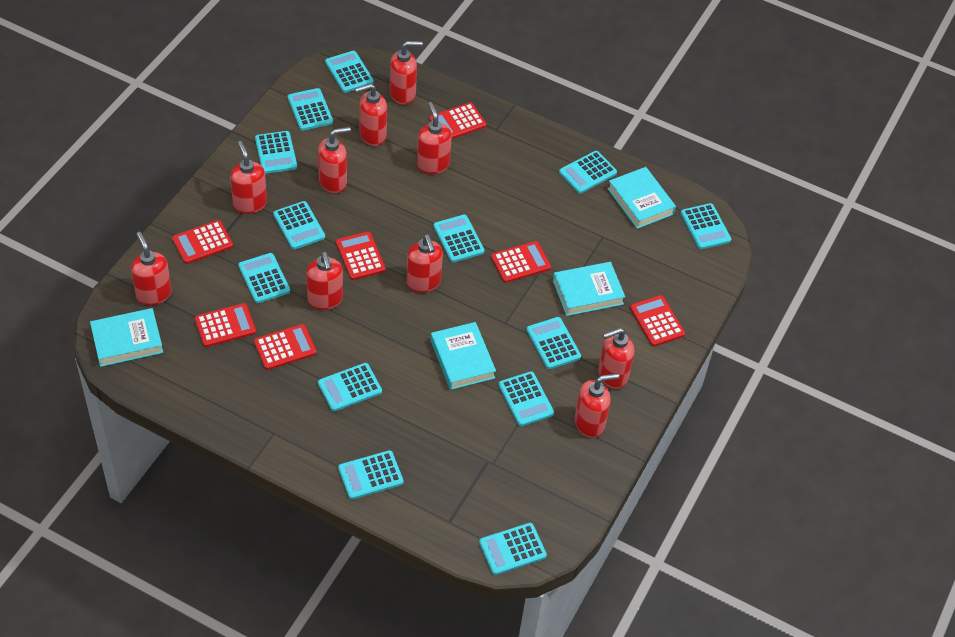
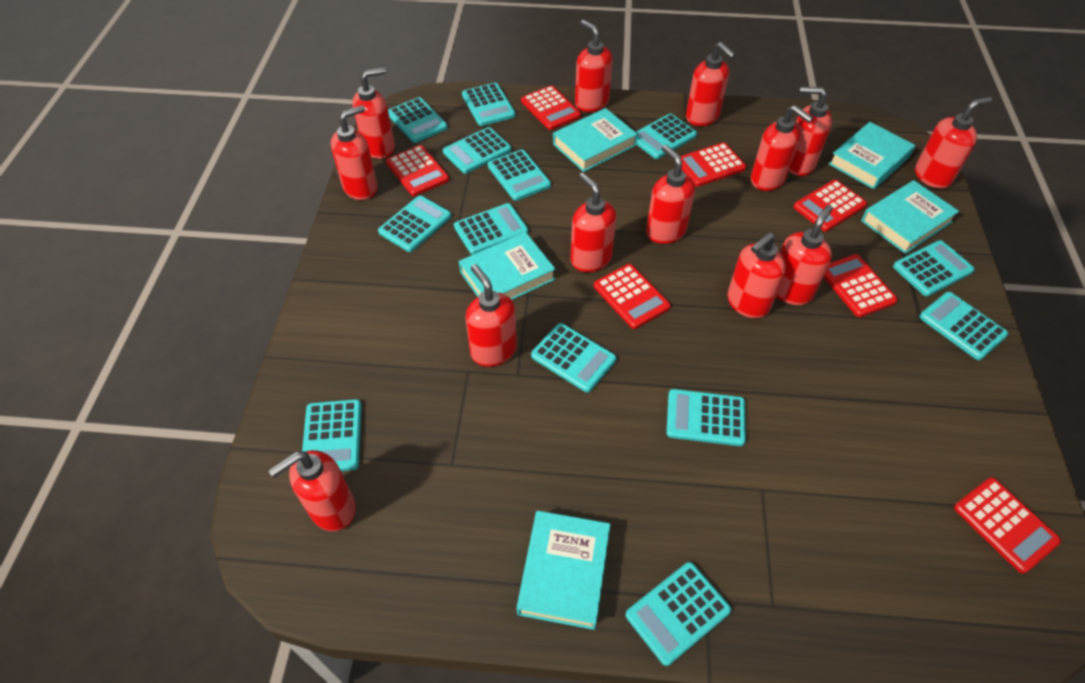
red soap dispenser: [131,232,172,306] [230,141,267,214] [306,252,343,310] [318,127,351,193] [355,83,387,146] [390,41,423,105] [406,234,443,293] [417,102,452,174] [574,373,619,438] [598,328,634,389] = 10 -> [269,450,356,531] [331,105,378,200] [352,67,395,159] [466,264,517,367] [570,173,616,272] [575,20,613,112] [646,145,695,244] [686,42,736,126] [727,232,786,318] [751,105,813,191] [776,205,833,305] [789,87,832,176] [915,97,992,189] = 13
turquoise book: [90,308,163,367] [431,322,496,390] [553,262,625,316] [607,167,676,229] = 4 -> [459,232,555,300] [517,511,610,630] [553,108,638,172] [829,122,915,189] [861,180,959,254] = 5

